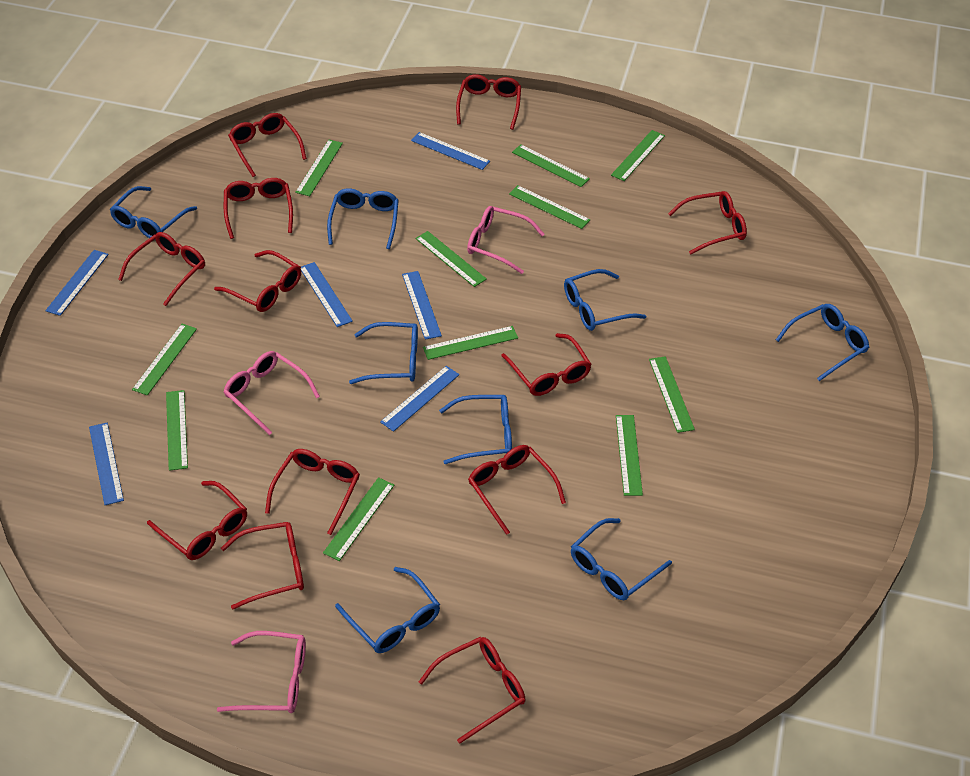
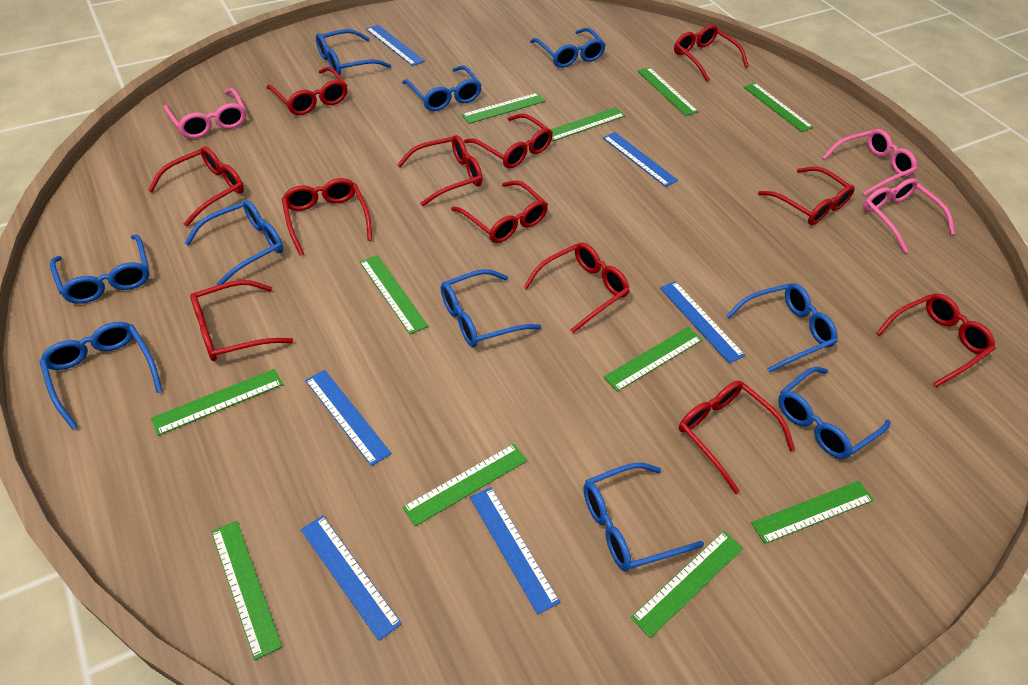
blue glasses: [110,186,197,238] [327,188,399,249] [335,567,440,653] [349,322,418,384] [439,395,512,464] [564,269,646,331] [571,518,672,600] [776,304,870,381] = 8 -> [39,322,163,430] [50,235,149,304] [185,200,283,285] [316,29,391,75] [402,66,482,111] [441,269,541,347] [530,28,606,68] [583,463,704,571] [726,283,837,372] [778,366,891,459] = 10

